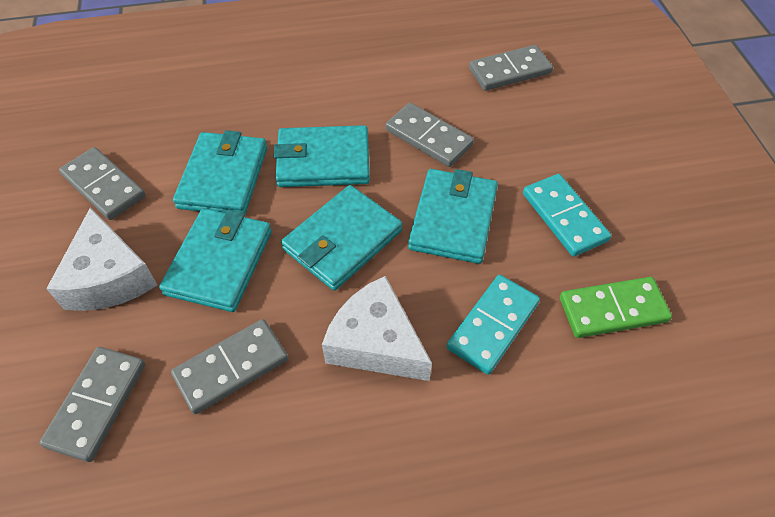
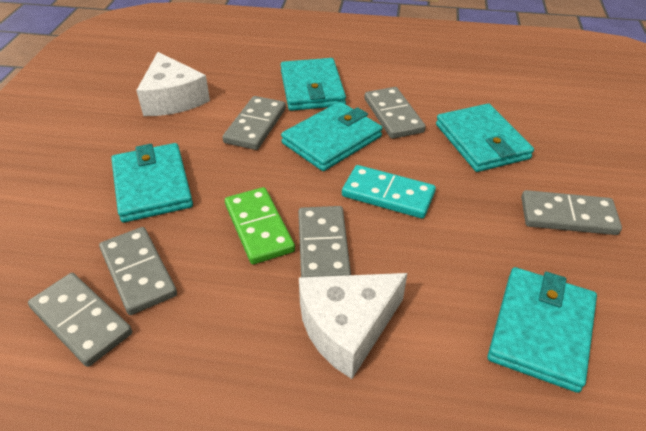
grey domino: [40,347,145,462] [59,147,146,220] [171,319,288,414] [385,103,474,167] [469,45,553,91] = 5 -> [28,273,132,367] [99,227,177,315] [223,96,286,150] [298,206,351,277] [364,87,426,139] [521,190,622,235] = 6
turquoise domino: [447,275,540,375] [523,174,611,257] = 2 -> [342,165,436,219] = 1

